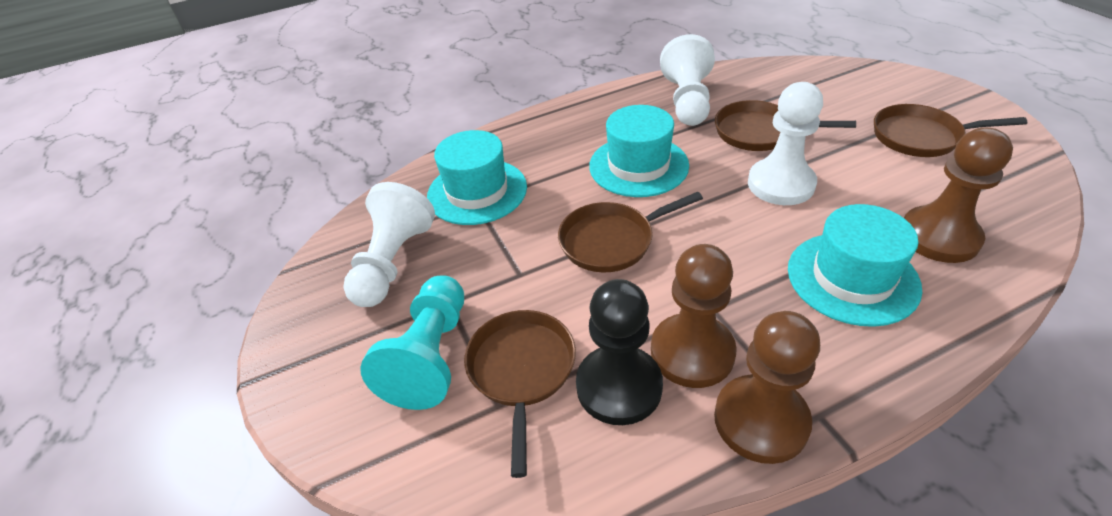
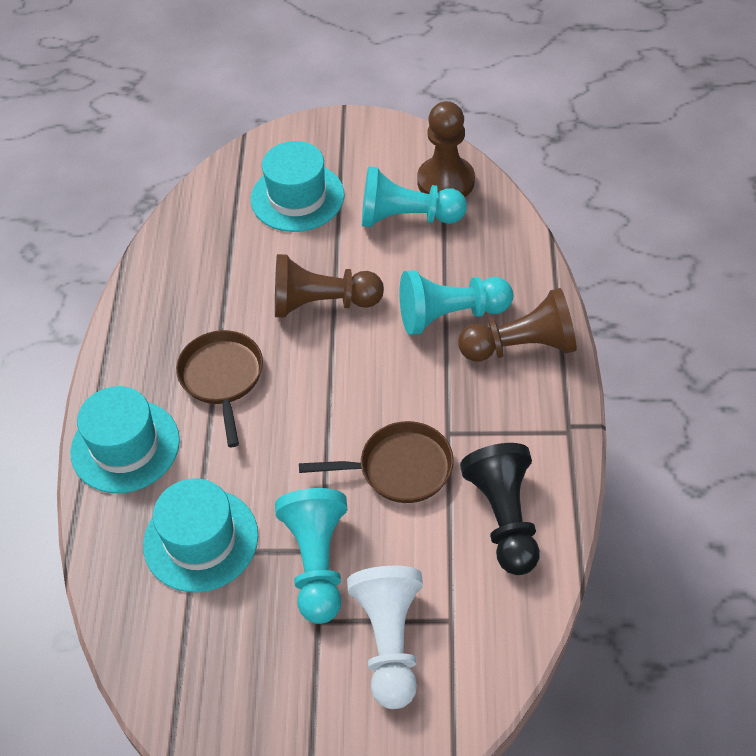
brown pan: [464,310,576,478] [558,192,703,272] [715,100,856,151] [874,104,1027,157] = 4 -> [176,330,263,447] [299,421,454,503] = 2
turquoise pawn: [360,275,464,410] = 1 -> [275,488,348,624] [362,166,467,227] [399,270,513,335] = 3
white pawn: [343,182,435,307] [660,34,715,126] [748,82,823,205] = 3 -> [347,566,423,709] = 1

